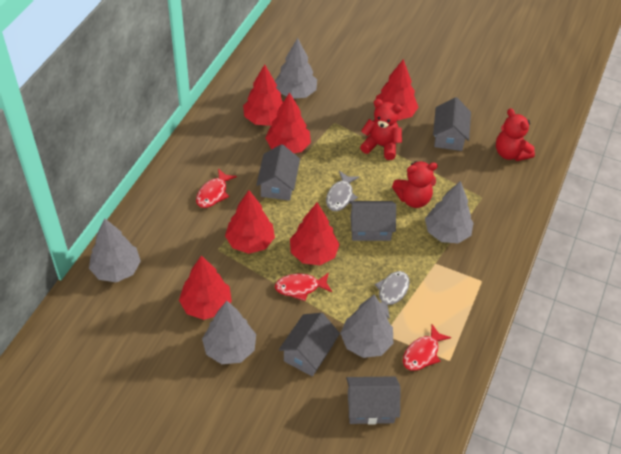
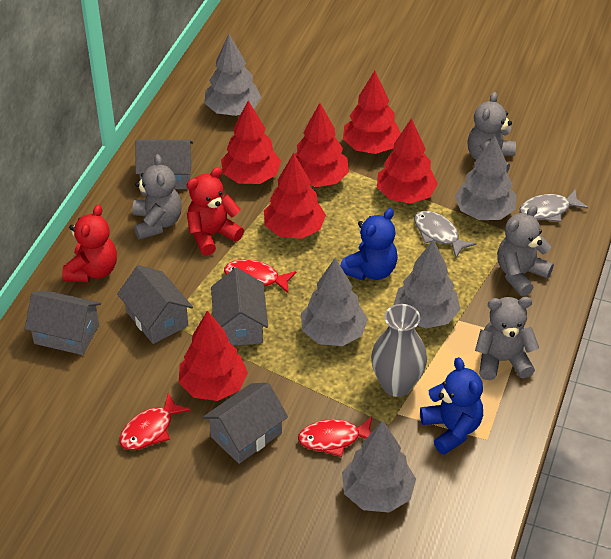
blue teddy bear: none = 0 -> [340,208,398,280] [420,357,483,455] = 2
grey teddy bear: none = 0 -> [132,154,182,240] [467,92,516,172] [475,297,539,380] [497,205,554,296] = 4
grey vase: none = 0 -> [371,304,427,397] = 1
red teddy bear: [360,99,402,160] [392,161,438,208] [496,108,535,161] = 3 -> [62,205,117,282] [187,167,244,256] = 2

